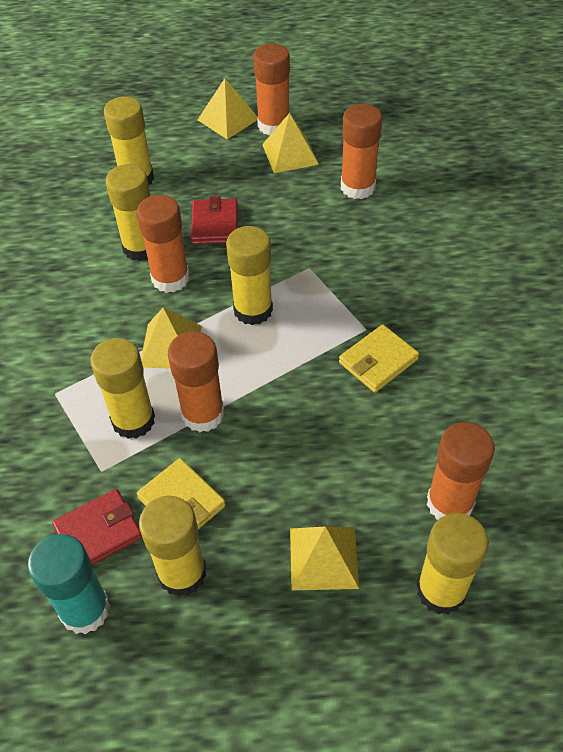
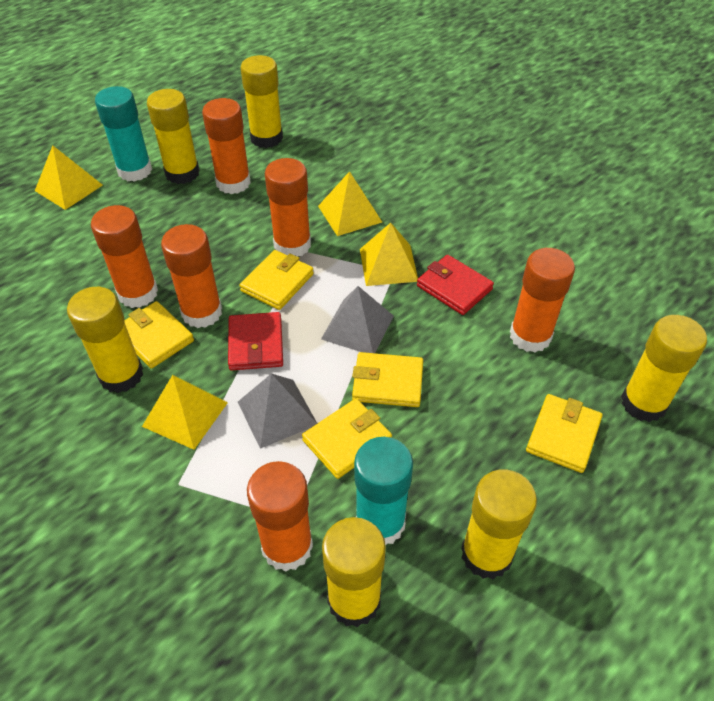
grey pyramid: none = 0 -> [238,374,317,449] [321,286,394,353] = 2
orange glue stick: [137,195,189,293] [168,331,224,432] [253,43,290,136] [341,104,382,199] [427,422,495,520] = 5 -> [91,205,158,308] [161,224,222,328] [202,98,251,194] [247,461,313,572] [265,158,311,257] [510,248,575,353] = 6
turquoise glue stick: [28,534,110,634] = 1 -> [95,86,152,182] [354,437,413,545] = 2
yellow wallet: [137,458,226,529] [339,324,419,393] = 2 -> [124,301,194,369] [240,250,314,310] [302,398,392,479] [352,352,423,407] [526,394,602,473] = 5

